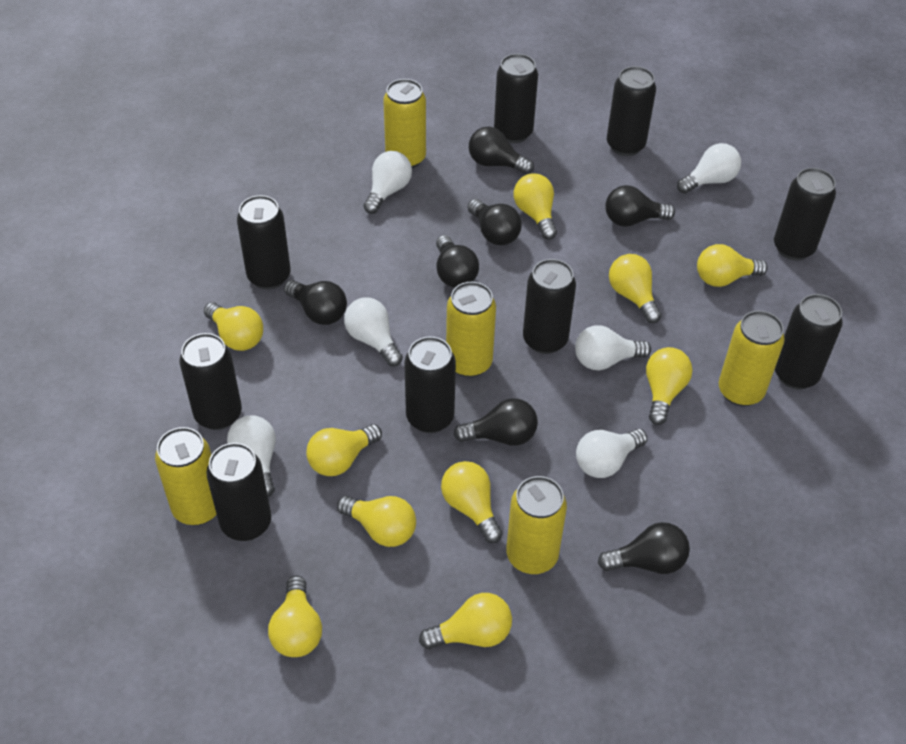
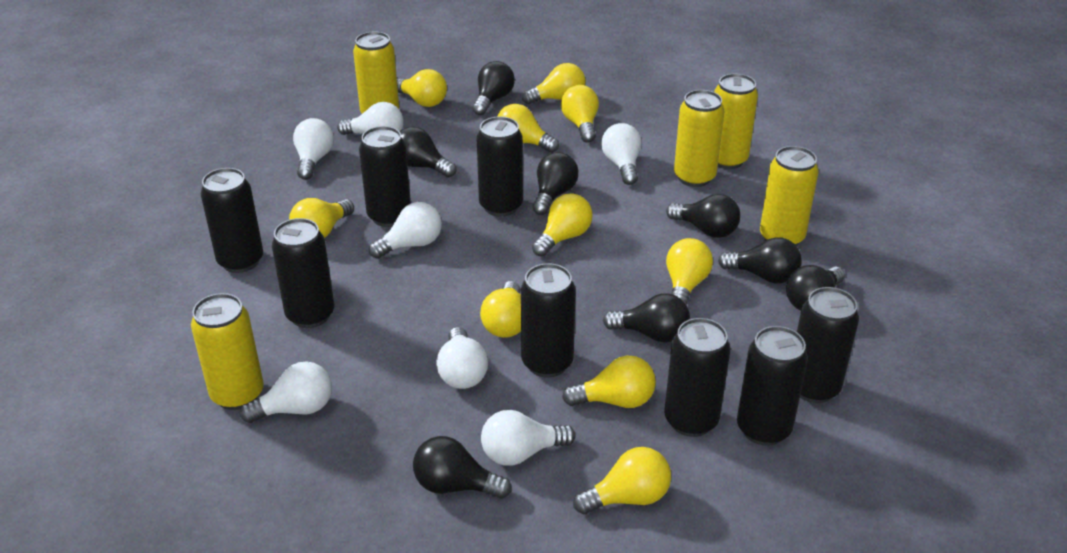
black can: [180,333,242,430] [206,443,271,541] [237,195,291,290] [404,336,456,433] [494,54,538,143] [523,259,576,354] [607,66,656,156] [774,168,836,260] [775,294,843,389] = 9 -> [201,168,263,273] [272,218,334,328] [359,126,411,227] [477,116,523,217] [521,263,576,377] [664,318,730,437] [737,326,808,446] [797,287,859,403] = 8
black light bulb: [284,280,347,325] [436,235,479,288] [453,398,538,446] [468,199,522,245] [469,127,534,175] [598,522,690,574] [606,185,675,227] = 7 -> [400,126,456,177] [413,436,512,499] [472,61,515,115] [532,152,578,215] [603,293,690,343] [666,194,740,238] [718,237,802,284] [786,265,845,311] = 8
white light bulb: [227,415,276,497] [344,297,403,366] [364,151,412,214] [575,325,651,371] [576,429,647,478] [677,143,741,194] = 6 -> [240,361,332,423] [293,118,334,180] [337,102,403,135] [369,202,442,259] [436,327,488,389] [481,410,575,466] [601,123,641,185] = 7

